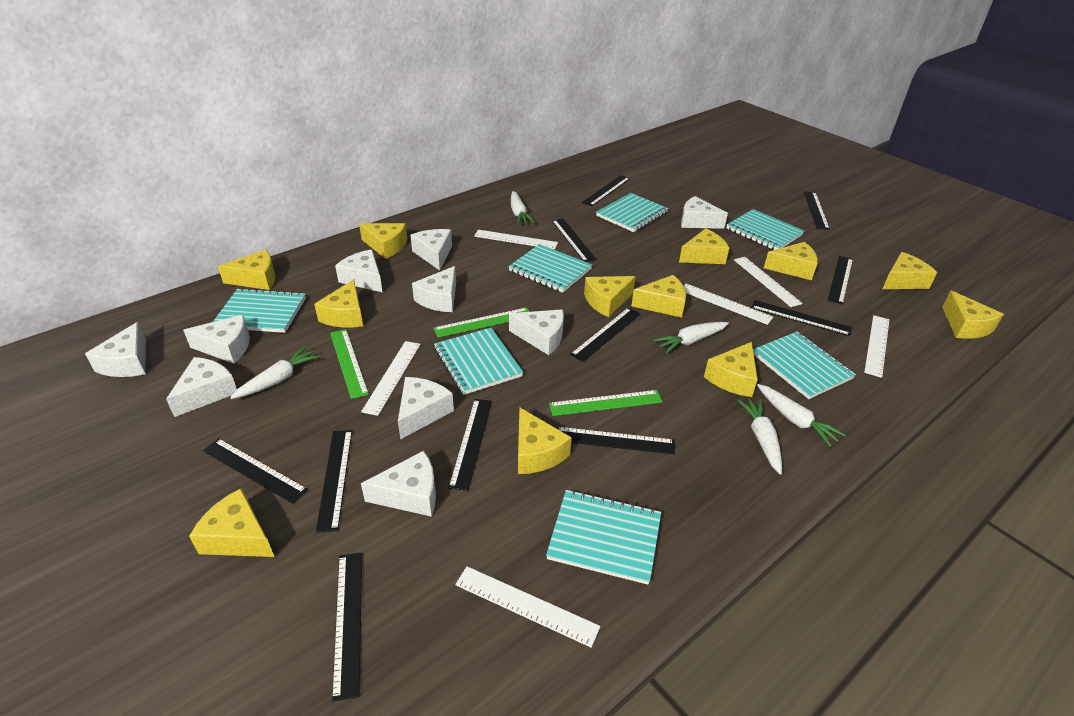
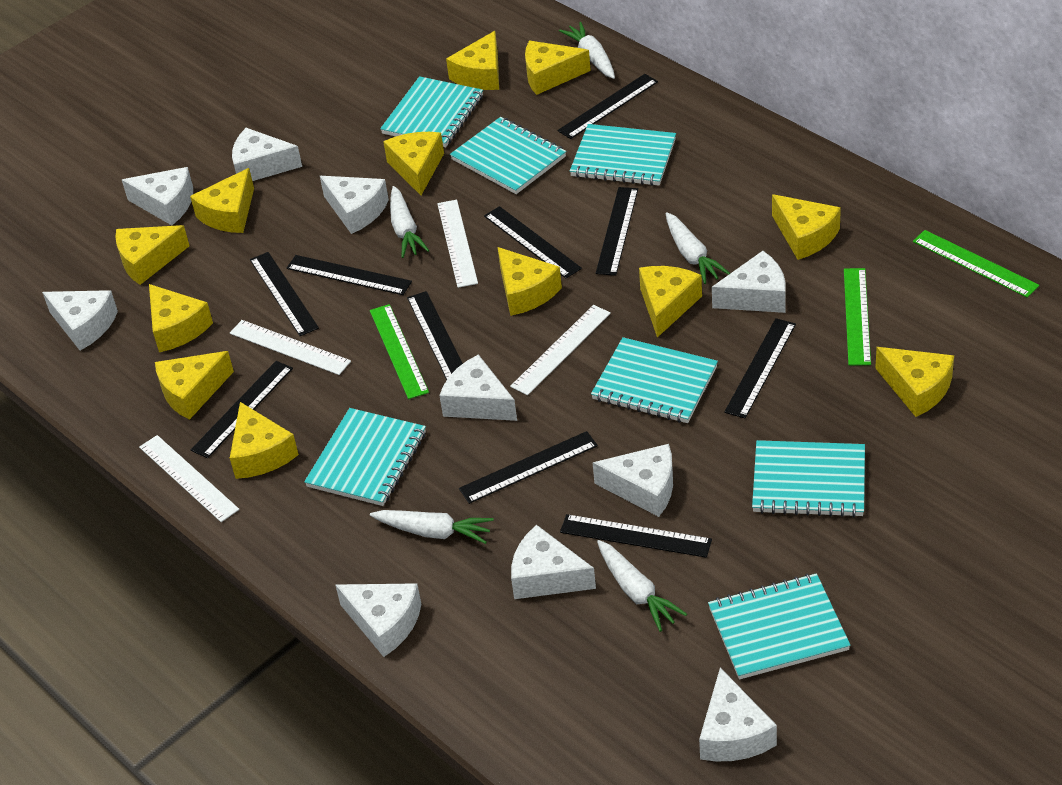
black ruler: [203,438,308,504] [316,430,352,533] [332,553,362,701] [448,399,492,491] [552,219,597,262] [556,427,675,454] [570,308,641,362] [582,175,630,206] [751,300,852,336] [804,191,830,230] [828,256,853,305] = 11 -> [191,361,293,458] [250,252,319,336] [287,255,412,295] [407,291,463,380] [459,431,598,504] [484,206,582,278] [558,74,658,139] [560,514,712,558] [596,187,638,276] [724,318,796,418] = 10
white ruler: [361,341,421,416] [455,566,600,648] [474,230,558,249] [684,284,773,325] [734,257,803,307] [864,315,889,378] = 6 -> [139,435,239,522] [230,320,351,375] [437,200,478,288] [510,305,611,395] = 4

